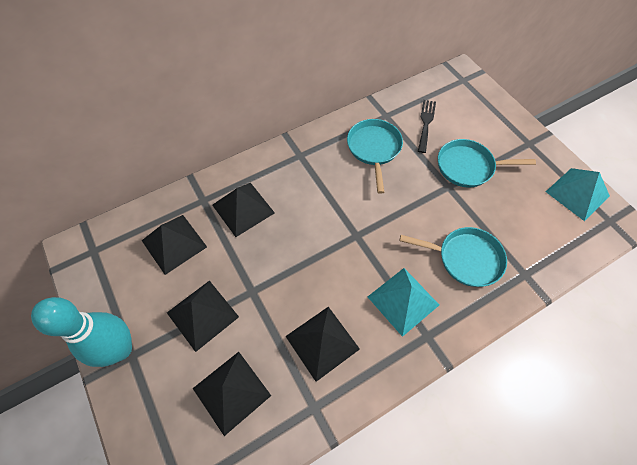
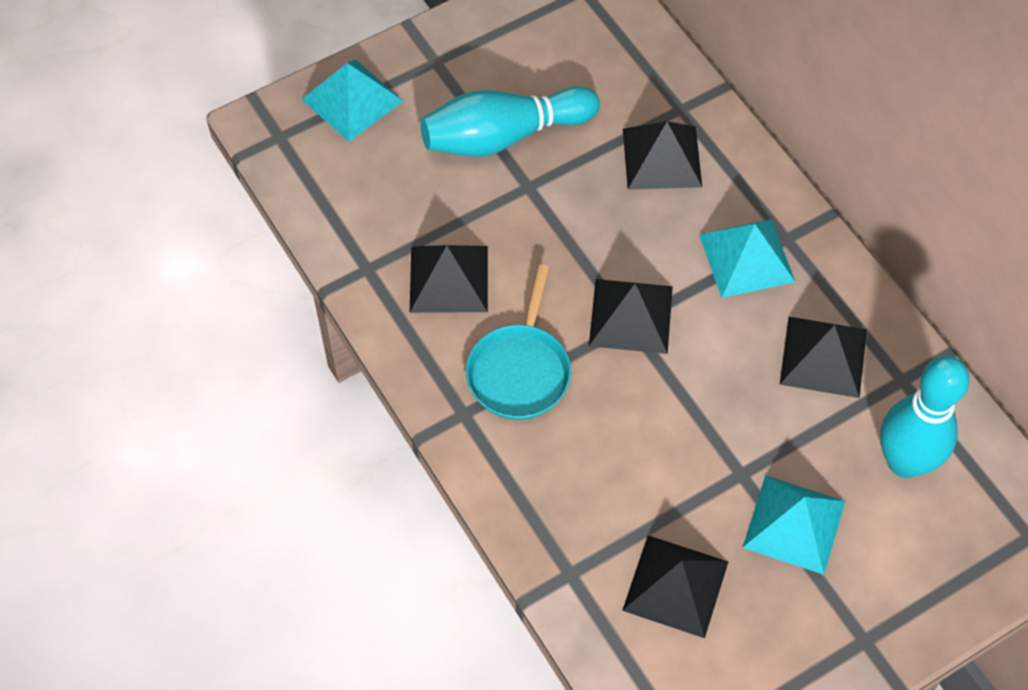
black fork: [418,100,436,153] = 1 -> none = 0
turquoise bowling pin: [31,297,132,367] = 1 -> [420,86,600,157] [880,356,970,478] = 2
turquoise pan: [347,119,403,194] [400,227,507,287] [438,139,536,187] = 3 -> [466,264,571,420] = 1
turquoise pyramid: [368,268,439,337] [546,168,610,221] = 2 -> [301,60,403,142] [699,219,795,298] [742,475,845,575] = 3

